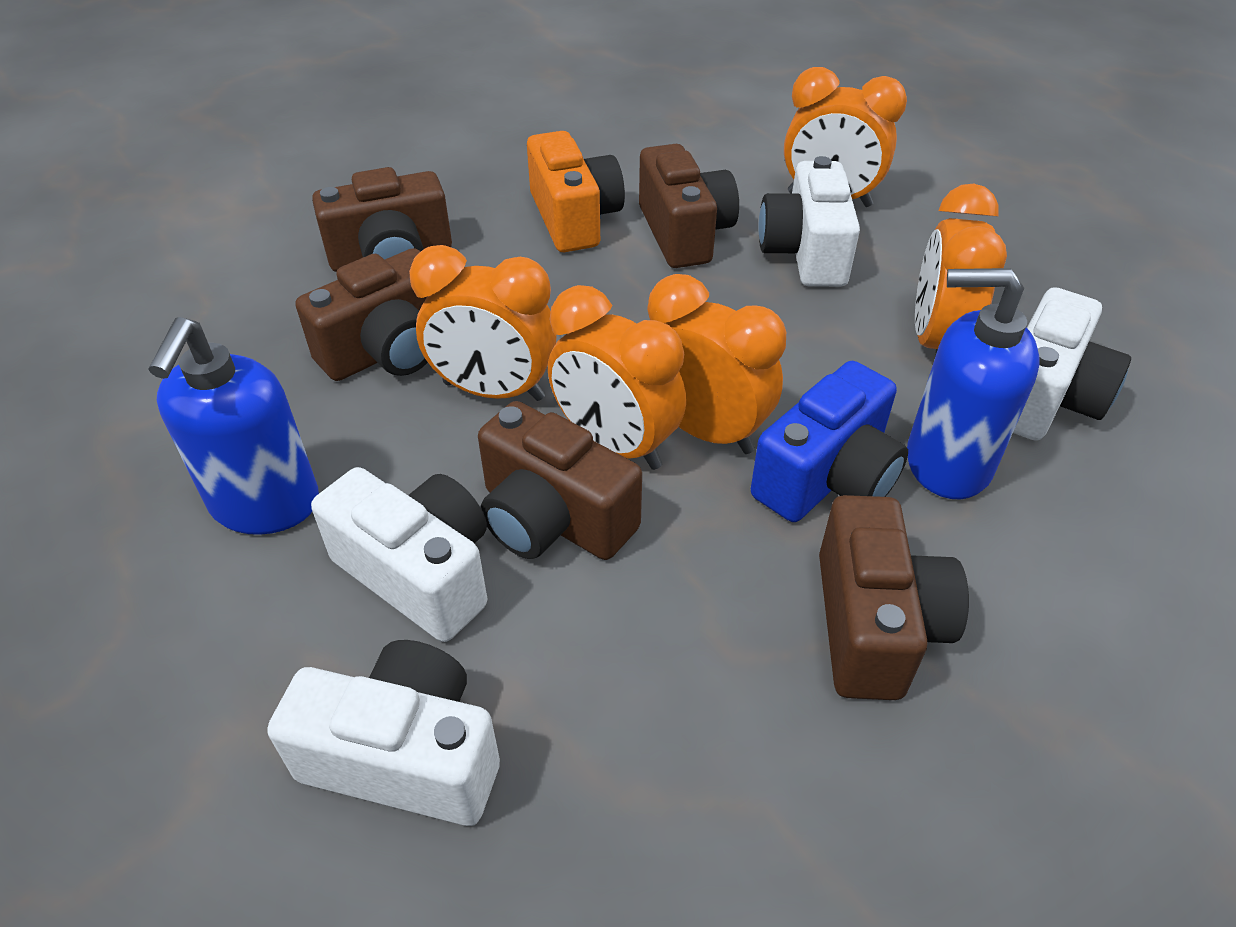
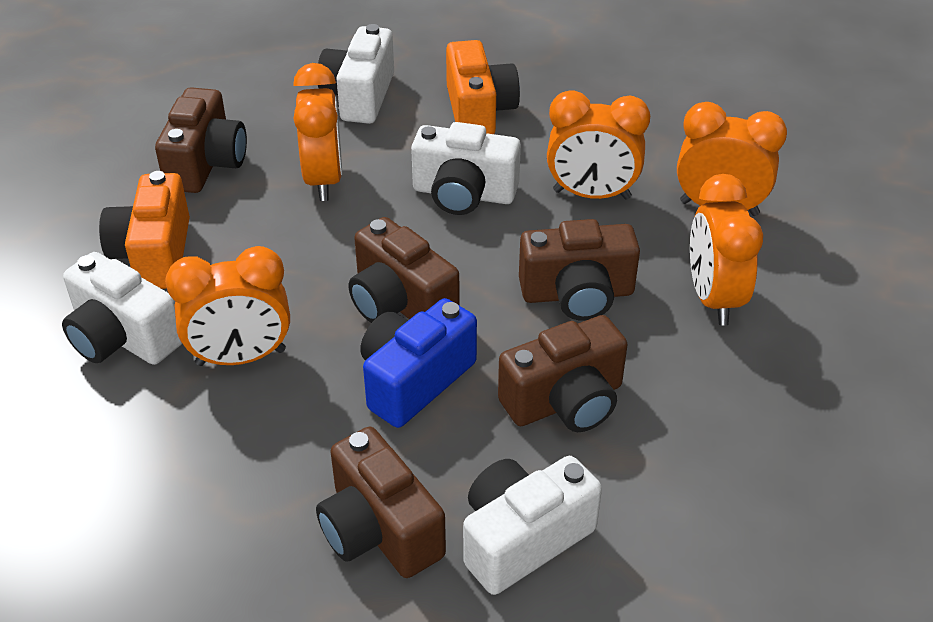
blue soap dispenser: [148,317,319,535] [907,268,1039,499] = 2 -> none = 0
orange camera: [527,131,625,252] = 1 -> [99,171,190,289] [446,40,520,134] = 2

